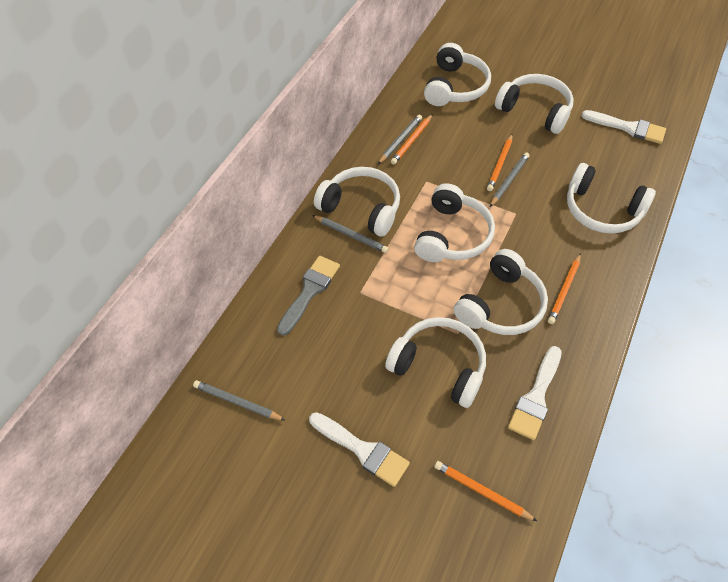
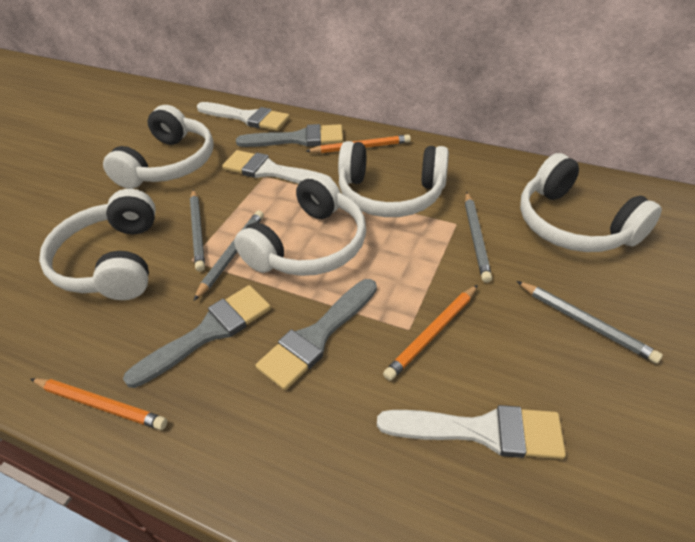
grey brush: [277,256,340,336] = 1 -> [123,285,271,388] [236,124,343,147] [256,279,377,390] = 3
orange pencil: [391,114,432,165] [434,461,537,521] [487,134,513,191] [548,253,581,324] = 4 -> [31,378,167,430] [306,134,411,153] [383,285,478,381] = 3
white headphones: [314,167,400,237] [385,317,486,408] [414,183,495,262] [424,43,491,106] [454,249,548,335] [495,74,574,134] [567,163,656,234] = 7 -> [39,189,156,300] [103,105,214,189] [234,173,366,276] [338,141,449,217] [520,153,662,252] = 5

